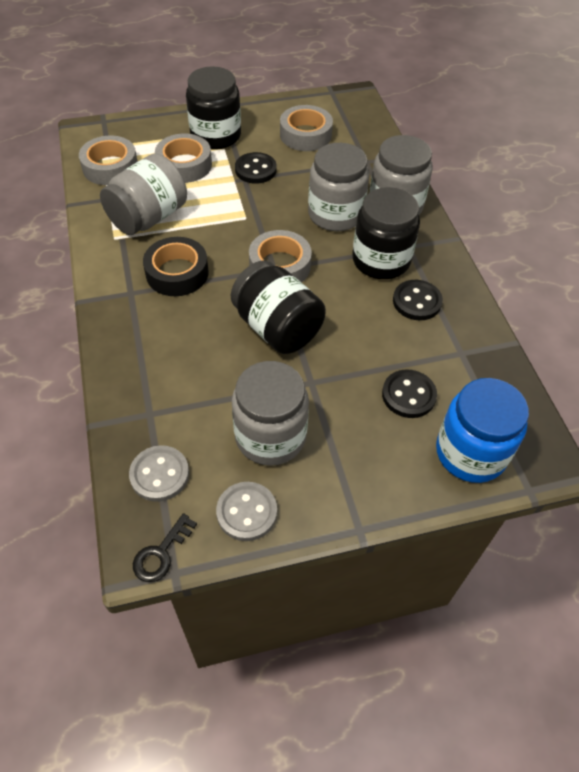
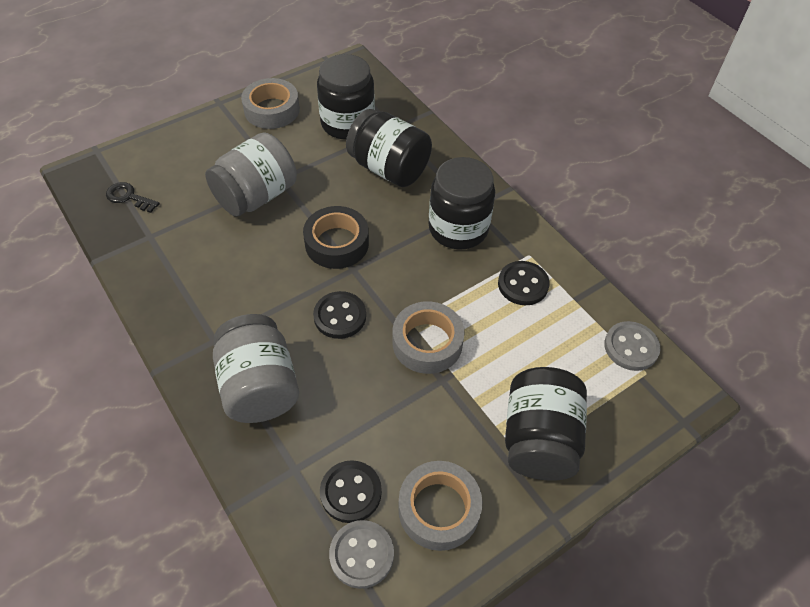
black jar: [186,66,241,149] [231,260,326,354] [352,187,420,279] = 3 -> [317,54,375,140] [346,109,432,187] [429,157,495,250] [505,367,587,481] = 4
blue jar: [436,378,529,483] = 1 -> none = 0
grey jar: [100,154,187,235] [232,361,309,466] [308,143,369,231] [370,135,433,215] = 4 -> [205,132,297,217] [213,314,299,423] = 2
grey tape: [79,136,138,185] [155,134,212,183] [249,230,312,282] [280,105,333,151] = 4 -> [241,78,300,129] [393,301,465,374] [398,461,482,551] = 3

